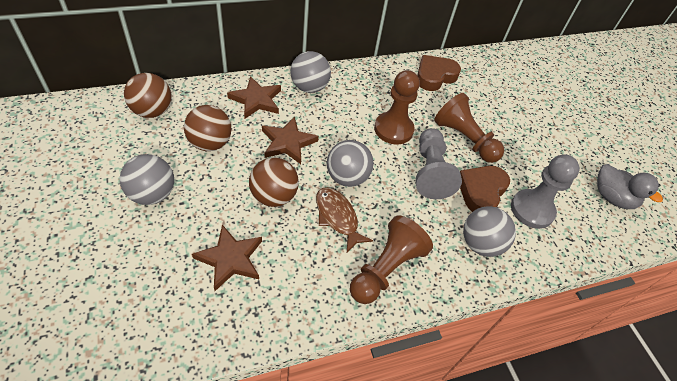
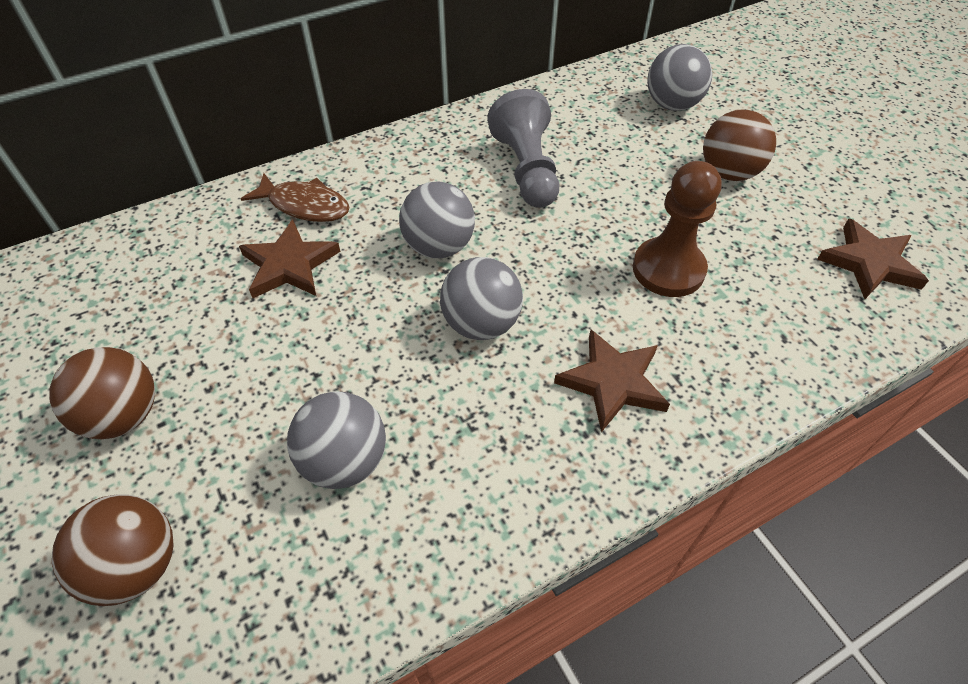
brown heart: [417,55,461,91] [460,166,510,212] = 2 -> none = 0
brown pawn: [350,216,433,304] [374,70,420,144] [434,93,504,163] = 3 -> [633,161,722,297] = 1
grey duck: [597,164,663,209] = 1 -> none = 0
grey pawn: [416,128,462,199] [511,155,580,229] = 2 -> [487,89,559,208] = 1

